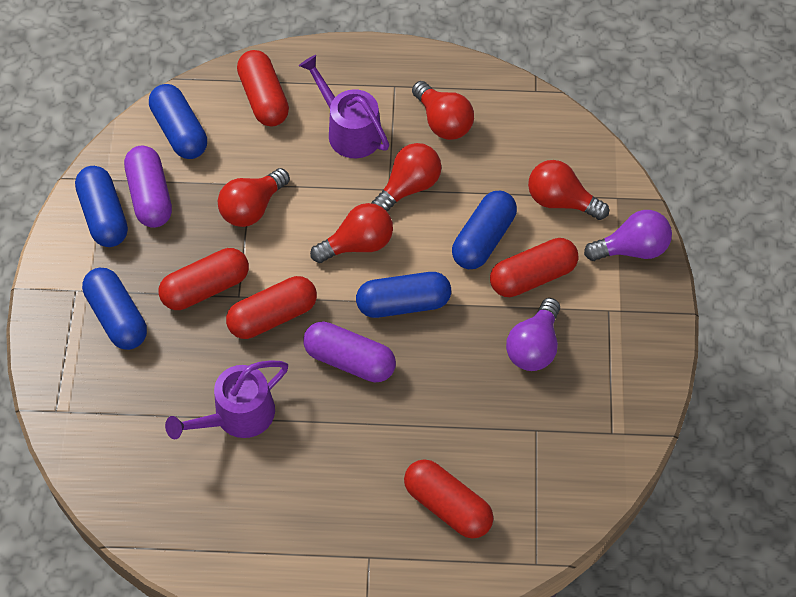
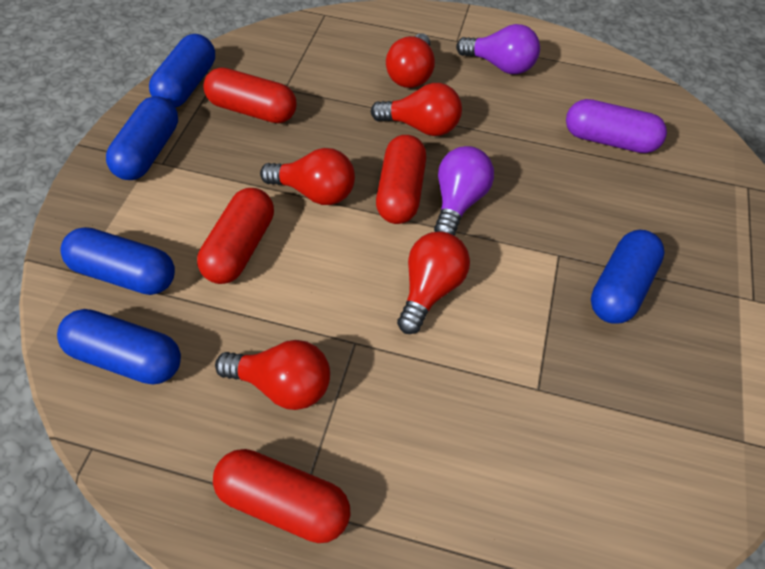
purple capsule: [124,145,172,228] [303,321,396,382] = 2 -> [566,99,667,153] = 1
purple watering can: [165,360,288,439] [299,55,389,158] = 2 -> none = 0
red capsule: [159,248,249,310] [226,276,317,339] [237,50,289,126] [404,459,493,538] [490,238,578,297] = 5 -> [197,188,274,284] [203,67,297,123] [213,449,351,543] [376,135,426,224] = 4

